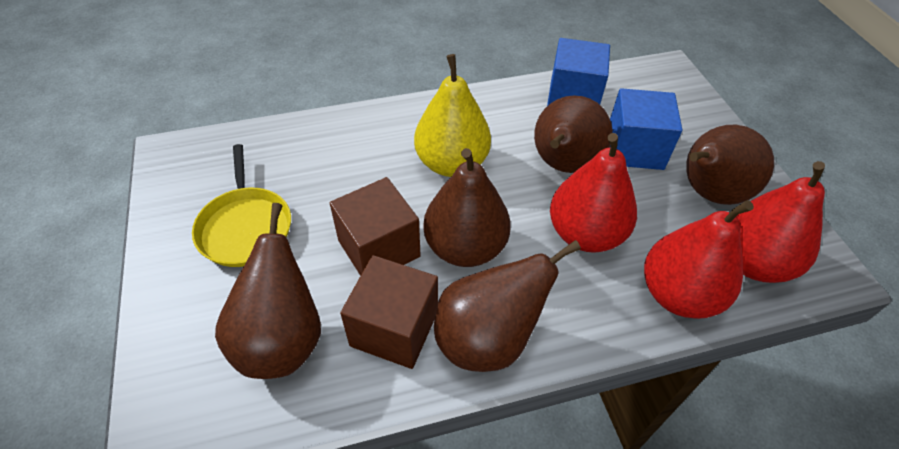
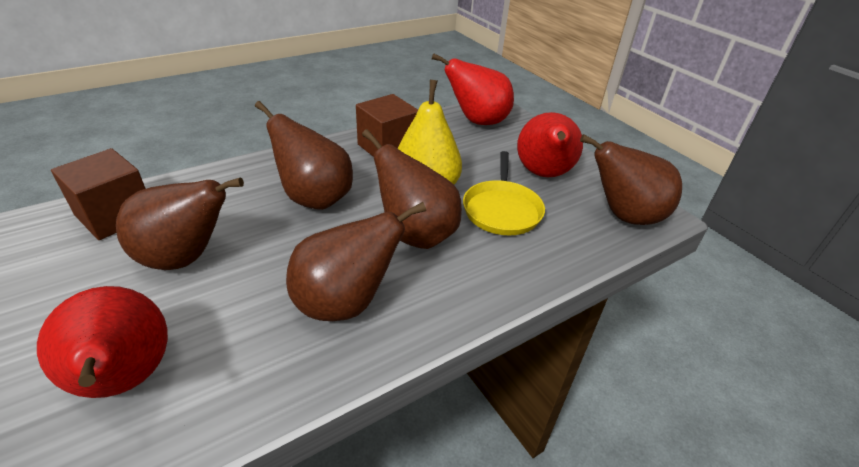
blue cube: [547,38,610,106] [610,88,683,170] = 2 -> none = 0

